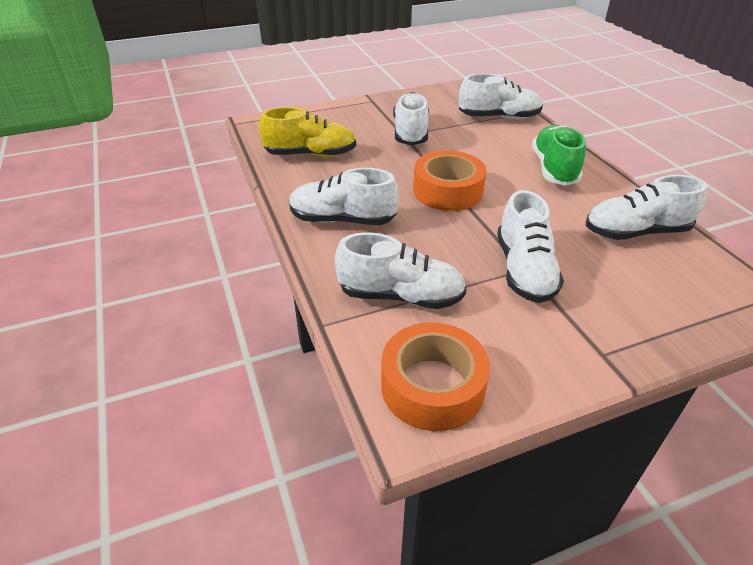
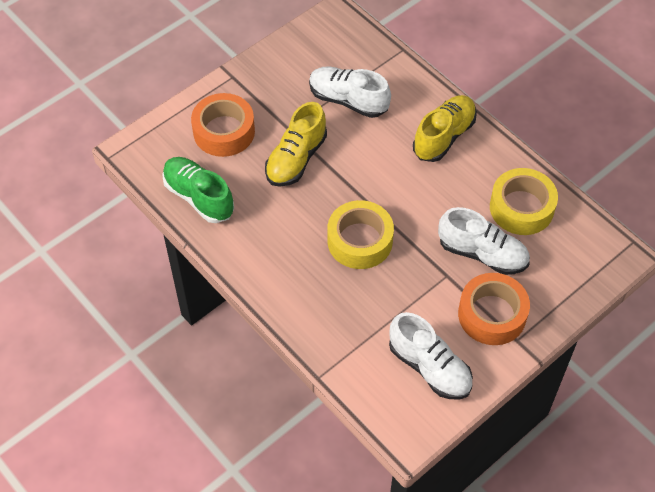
white shoe: [289,168,399,225] [335,232,467,309] [393,92,429,145] [459,73,543,119] [497,190,564,303] [586,175,707,240] = 6 -> [309,66,391,118] [389,312,473,399] [438,207,530,275] = 3
yellow shoe: [259,107,356,157] = 1 -> [265,102,327,187] [413,95,477,162] = 2
yellow tape: none = 0 -> [328,200,394,269] [490,168,558,235] = 2

